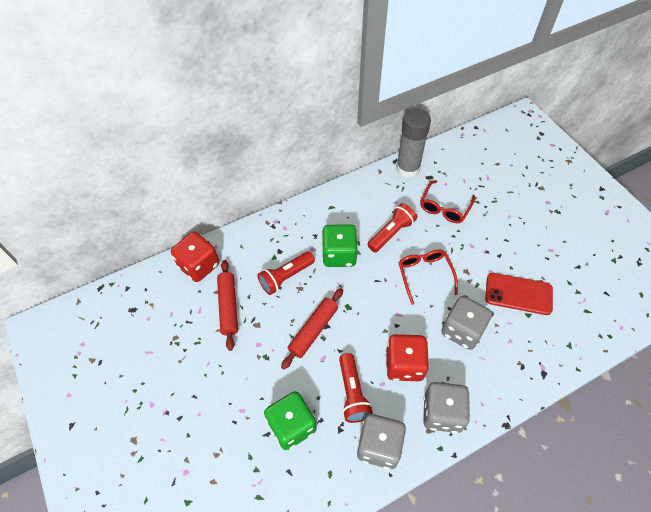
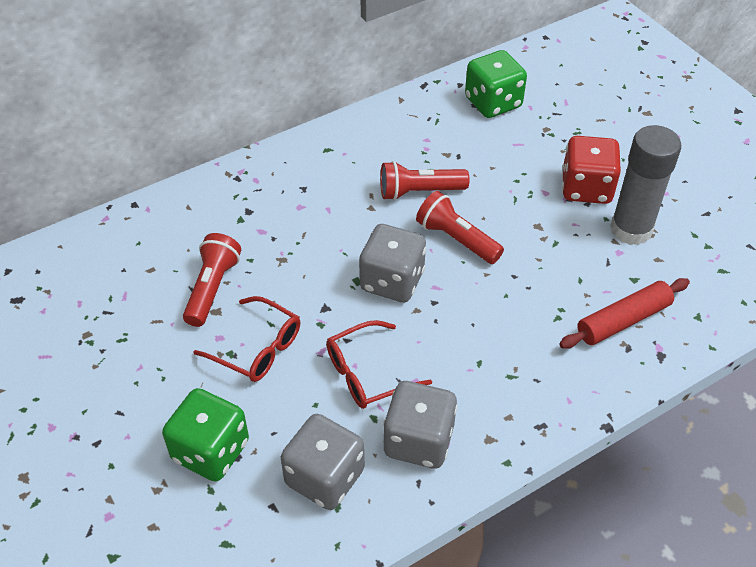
red dice: [171,232,219,282] [386,334,429,381] = 2 -> [562,136,621,204] = 1
red phone: [485,273,553,315] = 1 -> none = 0
red rolling pin: [217,260,238,351] [281,288,343,370] = 2 -> [559,278,690,349] = 1

